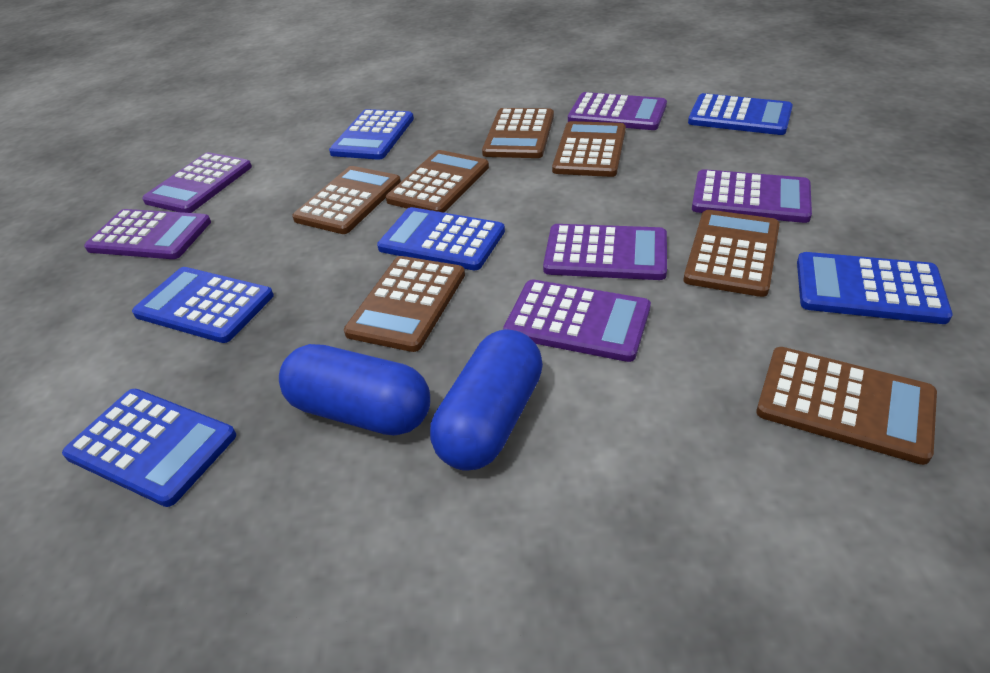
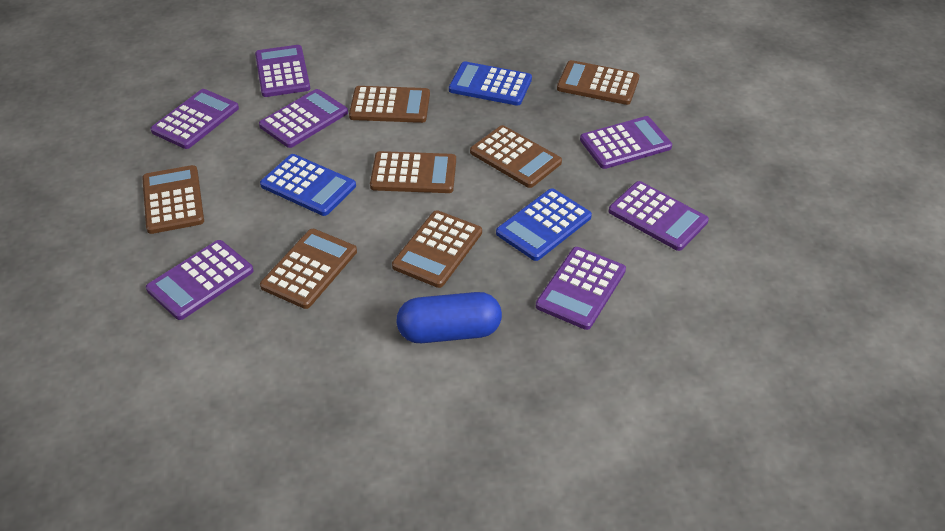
blue calculator: [62,389,236,507] [132,267,274,343] [329,109,414,160] [377,207,505,270] [688,93,793,135] [797,252,953,324] = 6 -> [260,154,356,216] [449,62,532,106] [496,188,592,261] = 3
blue capsule: [279,344,430,436] [430,329,543,470] = 2 -> [396,292,502,343] = 1
purple calculator: [84,209,211,259] [142,152,252,213] [503,279,651,362] [543,224,667,280] [568,92,667,130] [692,169,812,223] = 6 -> [146,240,253,320] [150,89,239,149] [255,45,310,97] [259,89,348,148] [536,247,626,330] [580,116,672,169] [609,181,709,251] = 7

